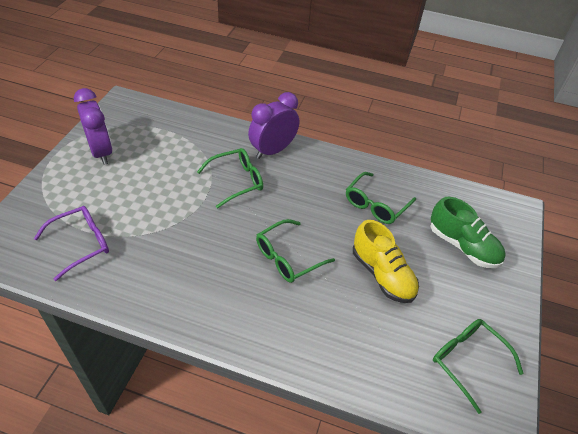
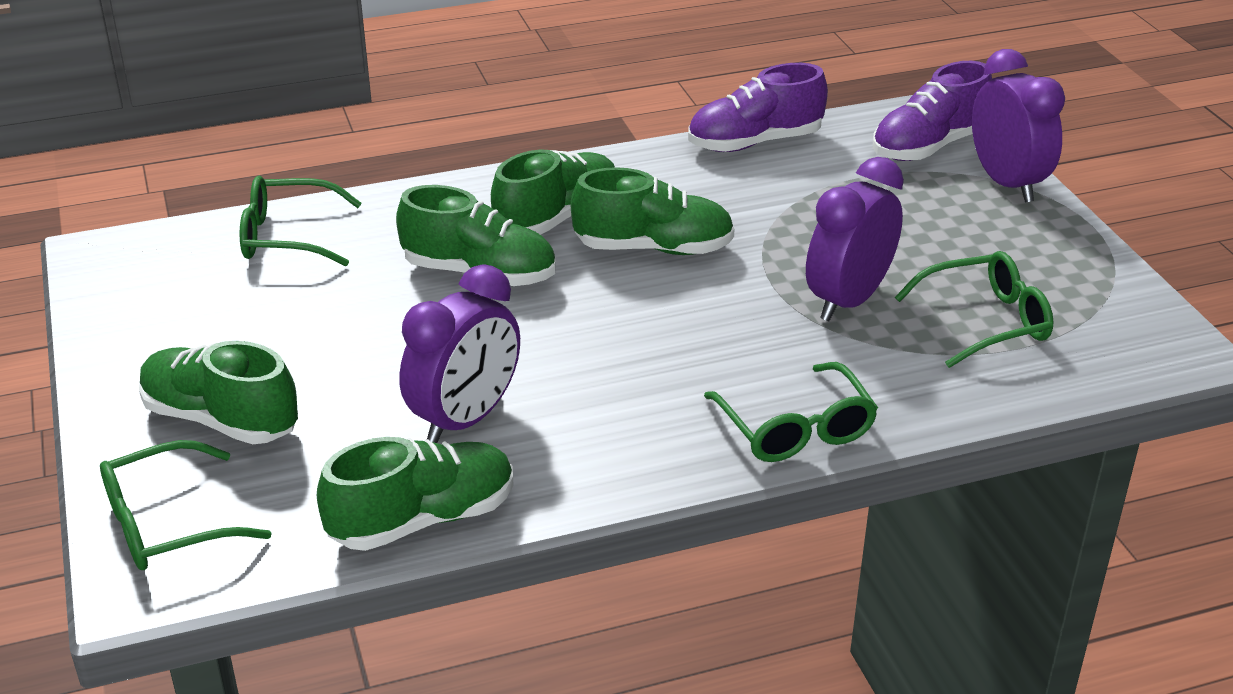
green shoe: [430,197,506,268] = 1 -> [139,341,298,444] [317,437,513,551] [396,185,556,286] [491,149,615,235] [571,167,735,255] = 5
purple clock: [74,88,112,165] [248,92,299,159] = 2 -> [399,264,520,443] [806,157,904,321] [972,49,1065,202] = 3
purple glasses: [34,206,109,281] = 1 -> none = 0
purple shoe: none = 0 -> [688,63,828,152] [873,61,992,161] = 2
yellow shoe: [353,220,419,303] = 1 -> none = 0

